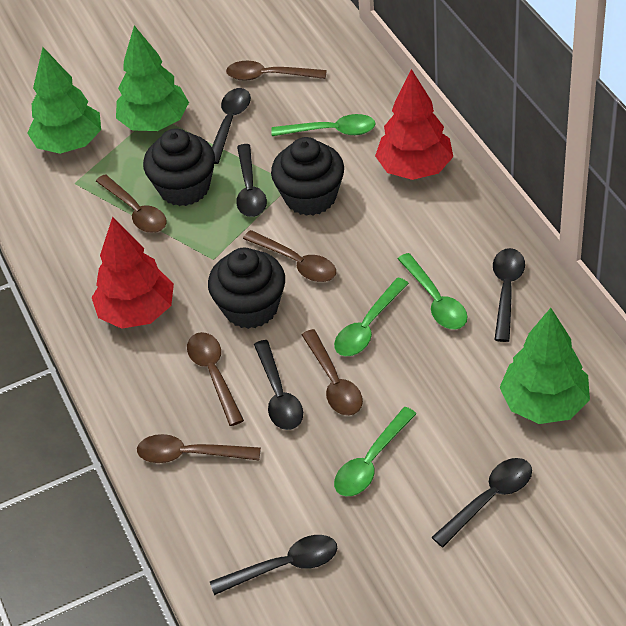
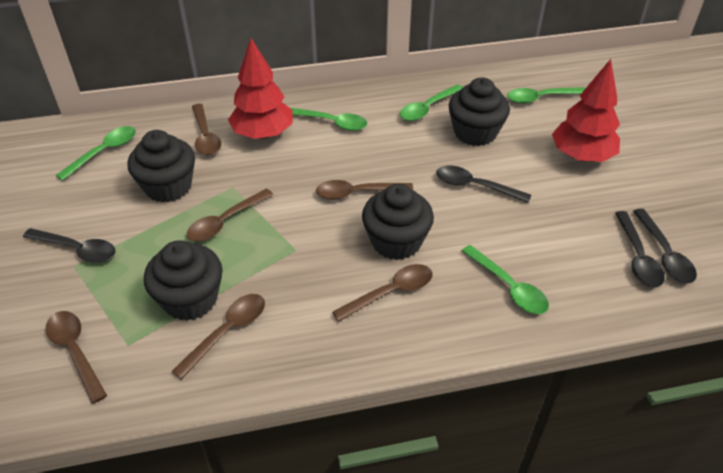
black cupcake: [143,129,215,206] [208,247,285,329] [271,137,344,216] = 3 -> [127,130,195,203] [144,240,222,321] [362,184,434,260] [449,77,510,146] = 4
black spoon: [210,535,337,595] [212,88,251,164] [236,144,267,217] [254,340,303,430] [431,458,532,547] [493,248,525,342] = 6 -> [23,228,115,263] [436,165,531,203] [615,211,665,287] [633,209,697,283] = 4
green spoon: [271,114,376,136] [334,278,409,356] [334,407,417,496] [398,253,467,330] = 4 -> [55,126,136,181] [291,108,367,131] [400,84,463,121] [462,245,549,314] [507,87,586,104] = 5
green tree: [27,47,101,154] [116,25,189,131] [500,308,590,424] = 3 -> none = 0

